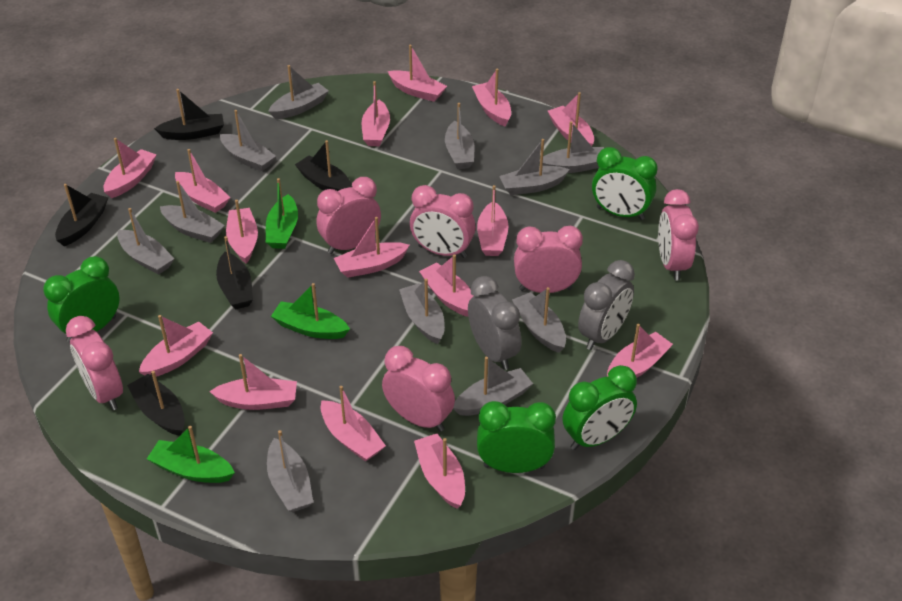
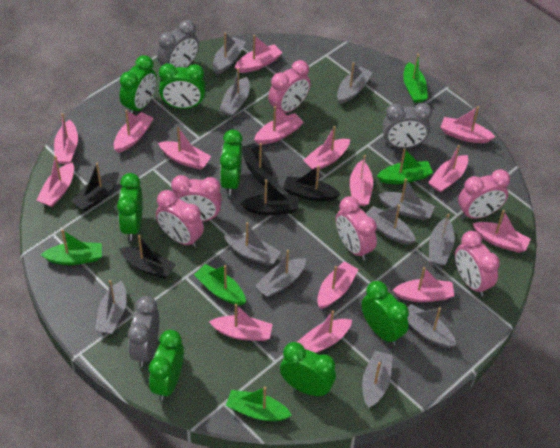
green boat: [147,426,235,483] [266,178,298,249] [271,283,350,339] = 3 -> [41,229,102,265] [194,264,246,305] [226,387,292,421] [377,148,433,184] [403,54,428,103] = 5
green clock: [43,256,120,342] [477,401,556,473] [563,365,637,450] [592,147,658,220] = 4 -> [117,173,143,241] [120,55,157,114] [149,330,184,401] [159,63,205,109] [220,130,243,195] [280,342,336,397] [361,281,409,345] = 7
grey clock: [468,276,521,370] [578,260,635,350] = 2 -> [128,296,159,367] [157,20,199,68] [382,103,432,148] = 3

